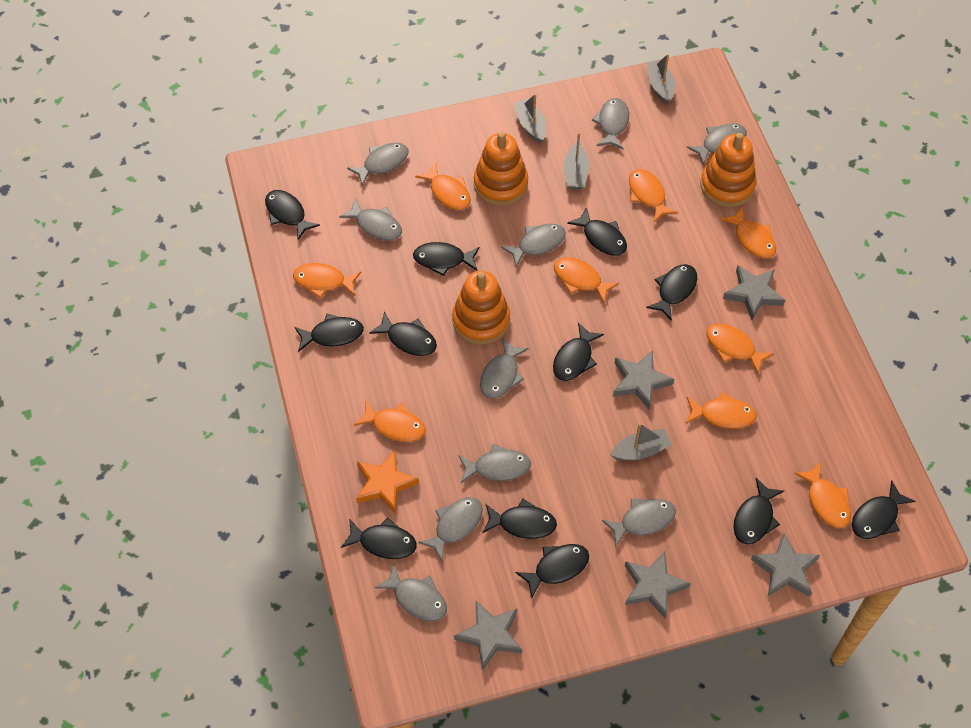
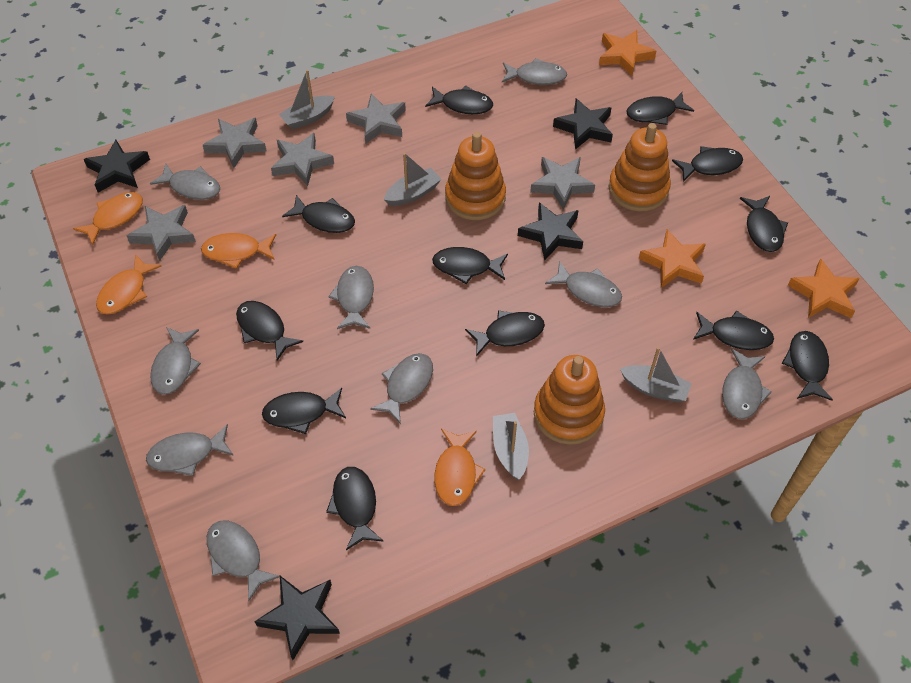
black star: none = 0 -> [84,139,150,193] [254,576,340,660] [518,202,583,260] [553,98,613,150] = 4
grey fish: [339,198,402,241] [347,143,409,186] [374,563,447,621] [418,497,483,561] [458,444,531,483] [480,339,529,399] [501,224,566,267] [592,98,629,149] [602,498,676,547] [687,123,746,165] = 10 -> [146,424,234,476] [150,163,220,200] [150,327,201,395] [207,521,280,601] [328,266,374,329] [370,353,433,424] [502,58,567,85] [545,261,622,307] [722,349,772,419] = 9
orange fish: [293,263,361,298] [354,400,426,442] [415,163,471,210] [554,257,619,303] [629,169,678,222] [685,392,757,429] [706,324,774,374] [720,207,776,259] [794,462,851,529] = 9 -> [73,192,143,245] [96,254,162,315] [201,233,276,269] [434,429,486,506] = 4
orange star: [356,450,419,513] = 1 -> [599,30,656,76] [639,229,706,288] [788,258,860,318] = 3

